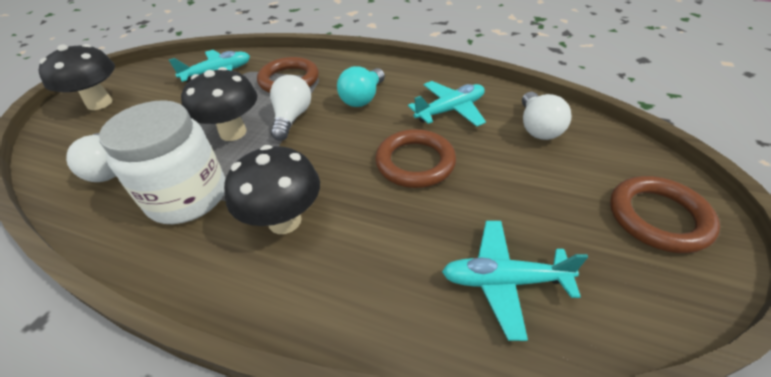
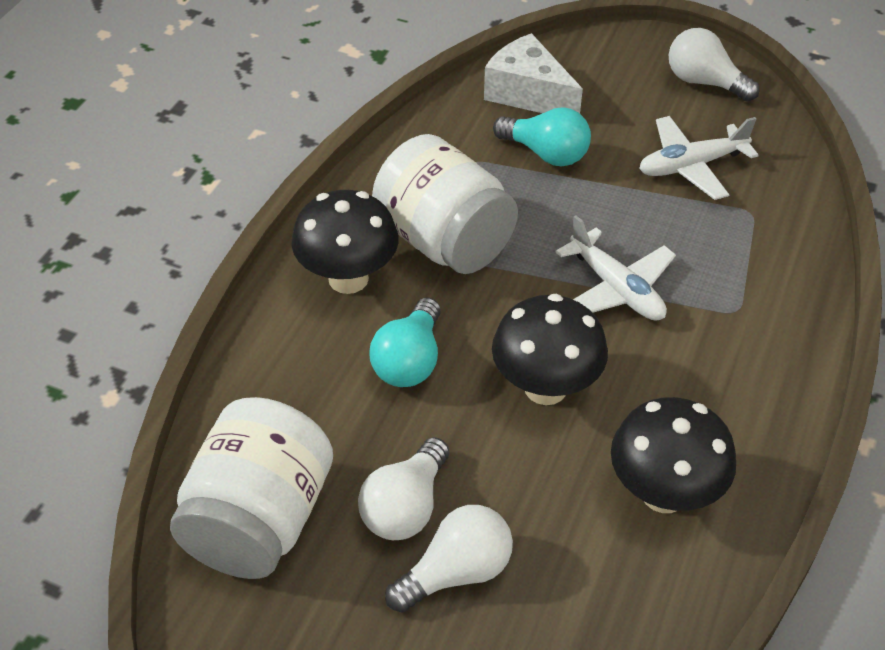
brown ring: [257,57,319,93] [375,129,456,188] [610,176,720,253] = 3 -> none = 0
turquoise light bulb: [337,66,385,107] = 1 -> [369,298,441,387] [493,107,591,166] = 2
turquoise plane: [169,50,250,82] [408,81,486,126] [442,221,588,341] = 3 -> none = 0
white cheese: none = 0 -> [484,33,583,113] = 1
white jar: [99,100,225,224] = 1 -> [170,397,333,579] [372,134,518,274] = 2
white plane: none = 0 -> [556,215,676,321] [639,116,759,200] = 2

